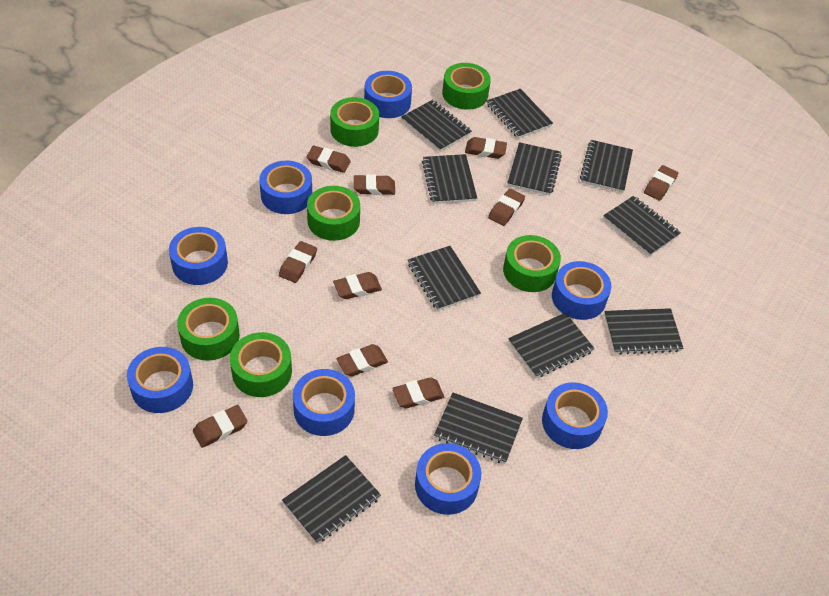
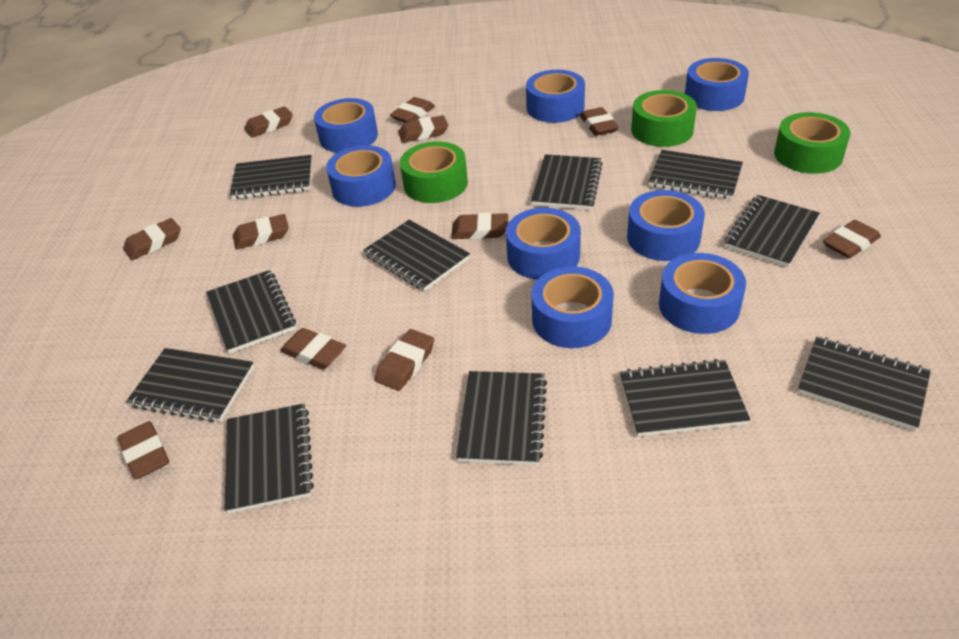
brown eraser: [193,405,248,448] [279,241,317,283] [307,146,351,173] [333,272,382,299] [336,344,388,377] [354,174,395,195] [392,377,444,408] [465,137,507,159] [488,189,525,226] [644,165,678,200] = 10 -> [118,421,169,479] [123,218,181,260] [233,214,289,250] [244,107,293,138] [280,328,346,369] [375,329,434,391] [390,97,435,123] [398,115,448,143] [451,212,508,240] [580,107,619,136] [823,220,881,258] = 11
green tape: [177,298,240,361] [230,332,292,397] [307,186,360,241] [330,97,379,147] [442,63,491,110] [503,235,561,292] = 6 -> [400,141,468,203] [631,90,697,147] [774,112,850,174] = 3

